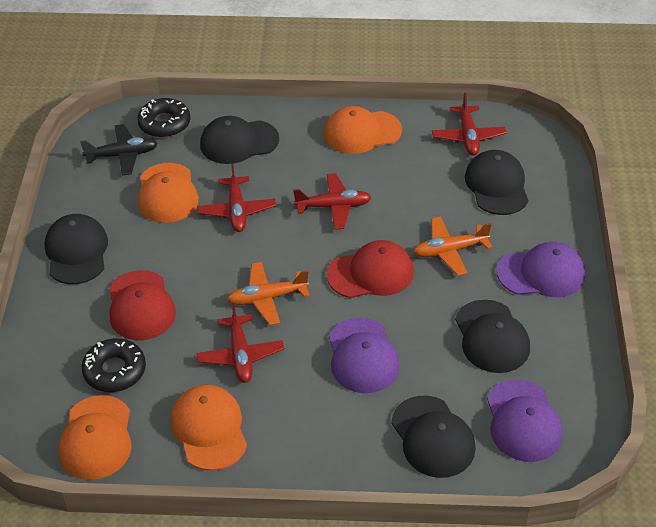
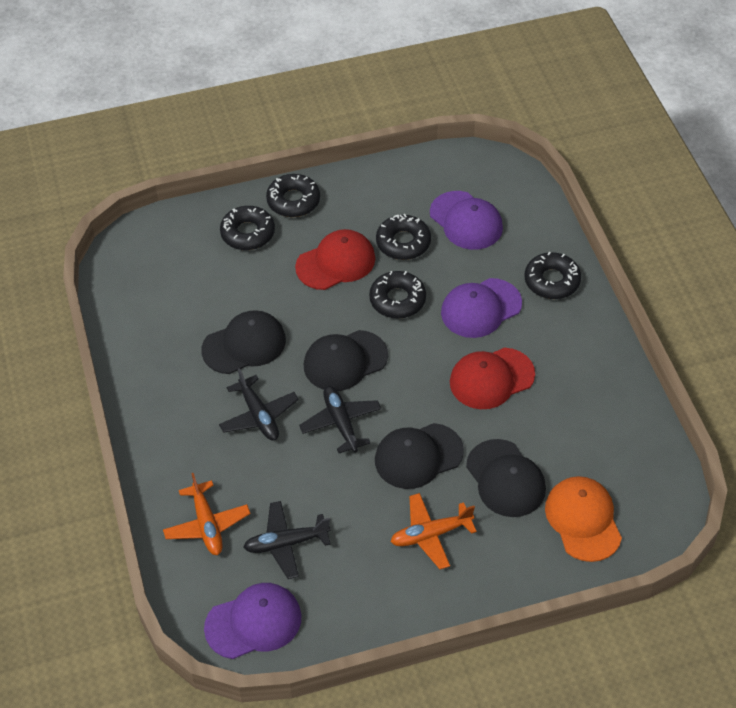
black cap: [45,214,108,284] [200,116,279,164] [391,396,476,478] [455,299,530,373] [465,150,529,215] = 5 -> [201,310,286,374] [304,330,388,391] [375,423,464,489] [466,439,546,517] = 4
black donut: [81,338,146,392] [137,98,191,138] = 2 -> [220,206,275,250] [266,174,320,217] [369,271,426,319] [376,214,431,260] [525,252,581,299] = 5
black plane: [80,124,158,176] = 1 -> [219,368,299,440] [243,501,331,579] [299,386,381,453] = 3
orange cap: [58,395,131,480] [138,163,199,223] [170,385,247,471] [324,106,402,154] = 4 -> [545,476,622,562] = 1
red plane: [196,303,284,383] [197,164,276,232] [293,173,371,230] [432,93,506,156] = 4 -> none = 0

